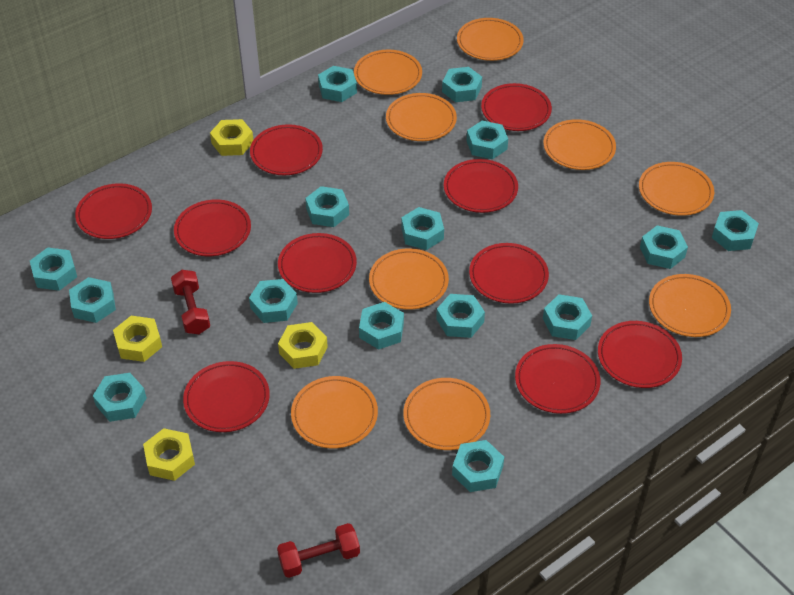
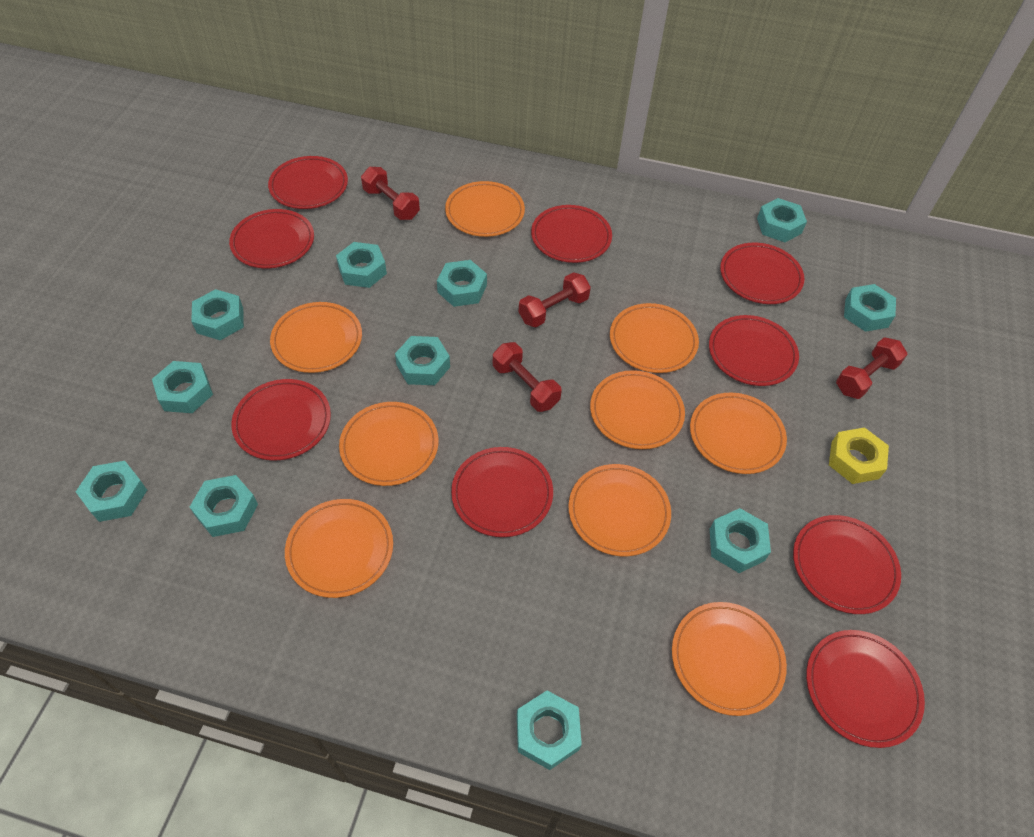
red dumbbell: [171,270,210,334] [277,523,360,578] = 2 -> [361,167,420,220] [493,342,562,412] [519,272,591,327] [836,337,908,399] = 4
red plate: [75,183,152,239] [174,199,251,256] [183,361,270,432] [250,124,323,175] [278,233,357,293] [444,159,518,213] [469,243,549,304] [481,83,552,131] [515,344,600,414] [598,321,682,388] = 10 -> [229,209,314,268] [231,379,331,460] [268,156,348,209] [451,447,553,537] [531,205,612,263] [709,315,799,386] [720,243,805,304] [793,515,901,614] [806,630,925,748] = 9
turquoise nut: [30,247,77,291] [69,277,116,323] [93,373,147,422] [249,279,298,323] [305,186,349,227] [318,66,357,102] [359,302,404,350] [401,207,444,250] [436,294,485,338] [442,67,482,102] [452,440,504,492] [466,121,508,159] [543,294,592,340] [640,225,688,269] [712,210,759,251] = 15 -> [76,461,147,522] [152,361,213,413] [190,475,258,537] [191,289,244,340] [336,242,387,288] [395,336,450,385] [437,260,487,307] [517,690,582,770] [710,508,771,573] [757,198,807,242] [844,284,896,332] = 11
yellow nut: [113,316,162,362] [143,428,195,481] [210,119,253,156] [278,322,328,369] = 4 -> [829,427,889,484] = 1

